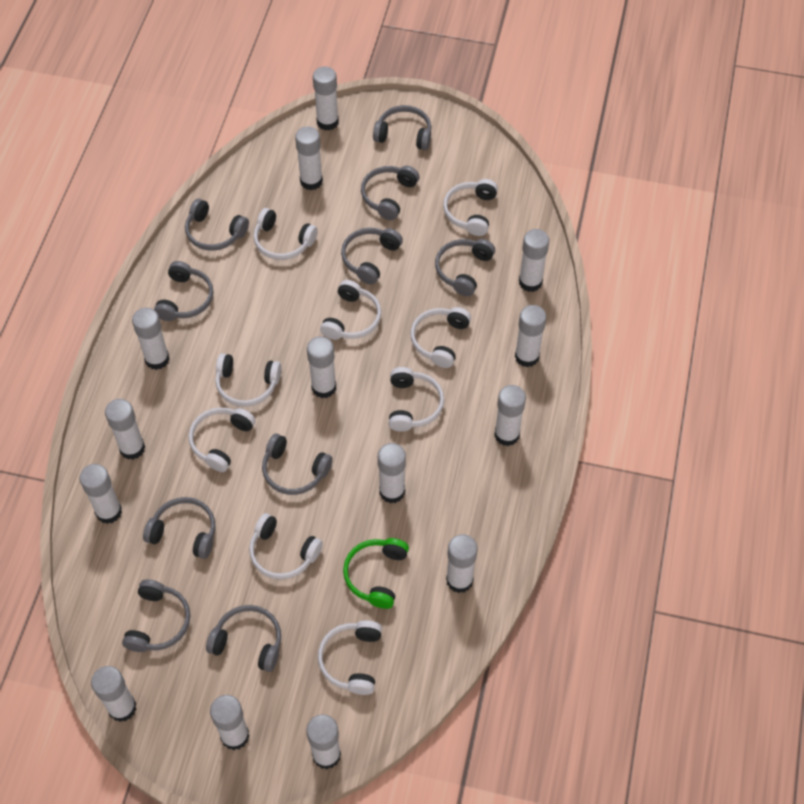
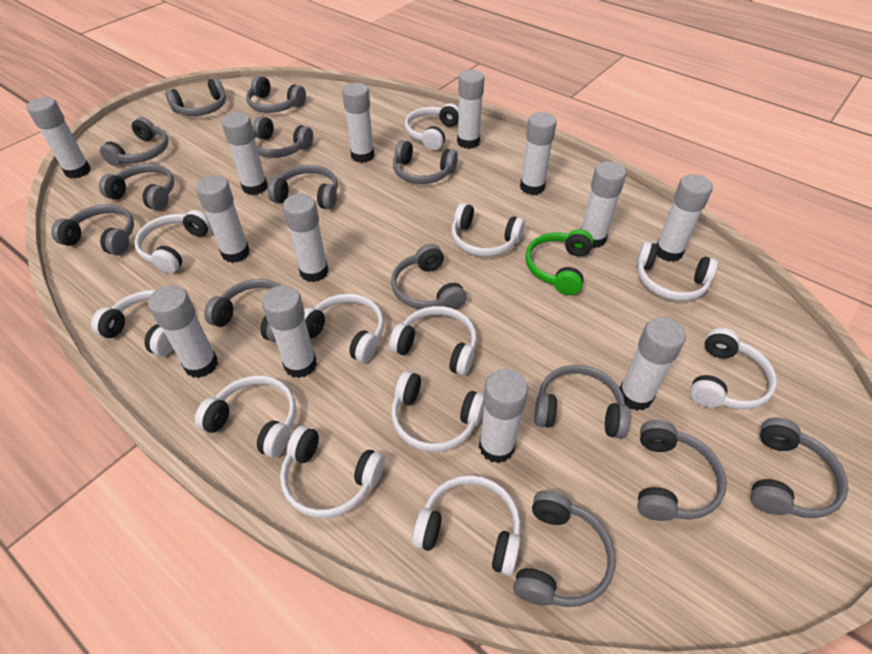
grey headphones: [122,579,190,652] [143,497,215,559] [154,261,214,321] [185,199,249,251] [206,605,281,672] [262,433,333,495] [341,228,403,285] [361,166,420,220] [373,105,431,150] [435,239,495,296] = 10 -> [51,204,134,255] [99,164,174,210] [100,117,168,166] [165,78,226,116] [204,279,280,342] [246,76,306,113] [253,116,313,158] [268,165,338,209] [391,244,467,310] [393,140,458,184] [513,490,615,607] [534,365,630,439] [637,420,727,521] [751,418,848,518] = 14
white glue stick: [79,464,122,524] [91,666,136,722] [105,399,145,460] [132,308,170,370] [210,695,249,750] [295,126,323,190] [306,714,341,769] [307,336,336,398] [313,66,339,131] [378,443,406,503] [446,534,478,593] [494,385,526,446] [515,305,546,367] [519,229,549,292] = 14 -> [27,97,91,178] [148,285,218,378] [196,175,250,263] [222,112,267,195] [262,285,317,378] [283,193,329,282] [342,83,374,163] [457,70,484,149] [479,369,528,463] [520,112,557,195] [581,161,626,248] [620,317,686,411] [657,174,713,262] = 13
white headphones: [189,408,256,472] [215,353,281,406] [249,513,323,579] [254,208,318,260] [318,620,382,695] [320,280,381,340] [389,367,444,432] [410,307,471,368] [443,179,498,236] = 9 -> [91,290,173,356] [134,210,211,273] [195,376,296,458] [280,426,385,518] [304,293,384,363] [389,306,477,375] [391,371,484,452] [405,103,459,150] [412,475,521,576] [451,203,525,257] [636,241,718,301] [690,328,777,410] = 12

